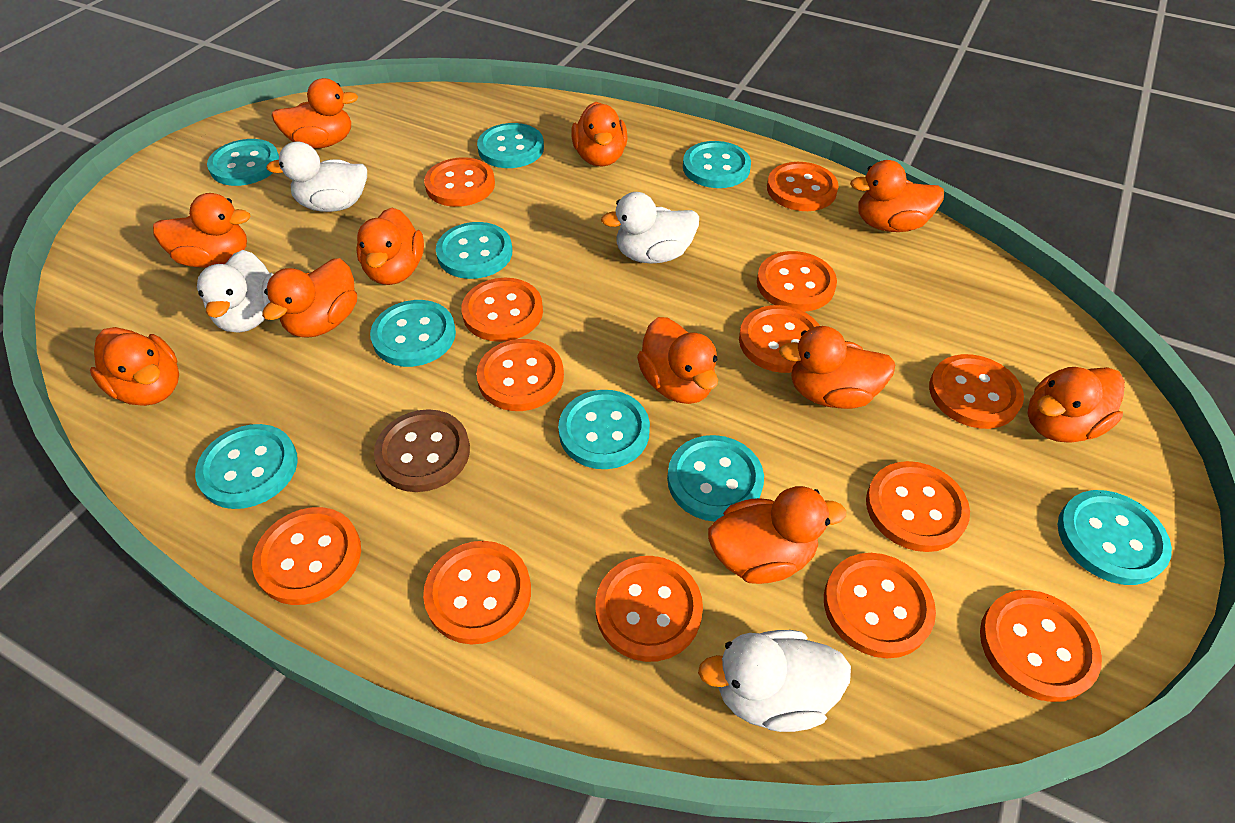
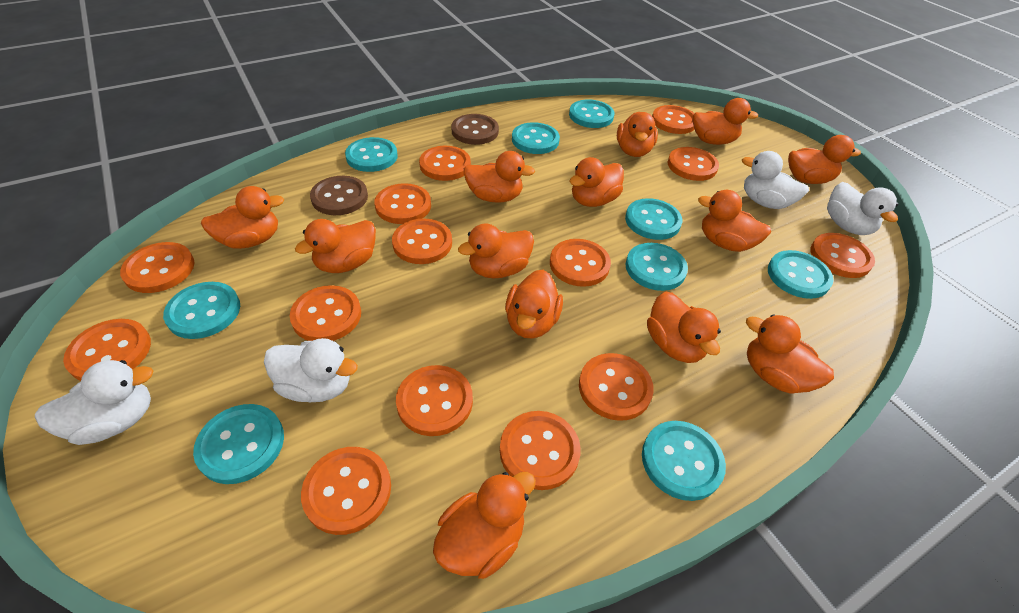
brown button: [374,409,470,492] = 1 -> [310,176,368,215] [451,114,499,145] = 2
orange button: [252,507,361,605] [423,541,531,644] [424,157,495,207] [461,278,543,342] [476,339,564,411] [595,556,703,662] [739,305,820,373] [757,251,837,312] [767,162,839,211] [824,553,936,658] [866,461,970,552] [929,354,1024,429] [980,590,1102,702] = 13 -> [63,319,151,381] [120,242,194,293] [290,285,361,341] [301,447,391,535] [374,183,431,224] [392,218,452,264] [396,365,473,436] [419,146,471,181] [500,411,581,490] [550,239,611,287] [579,353,654,421] [652,105,695,134] [668,147,719,181] [810,233,875,278] = 14
orange duck: [90,327,179,406] [153,193,250,268] [262,258,357,338] [272,78,358,149] [356,208,424,285] [571,102,628,167] [637,317,718,404] [708,486,846,584] [779,326,895,409] [850,160,944,232] [1028,367,1125,443] = 11 -> [201,186,284,249] [295,219,376,273] [433,472,536,579] [458,223,534,279] [464,151,535,203] [505,270,563,338] [569,157,624,207] [617,112,658,157] [647,292,721,363] [693,98,758,145] [698,190,771,252] [746,314,834,394] [788,135,861,184] = 13

